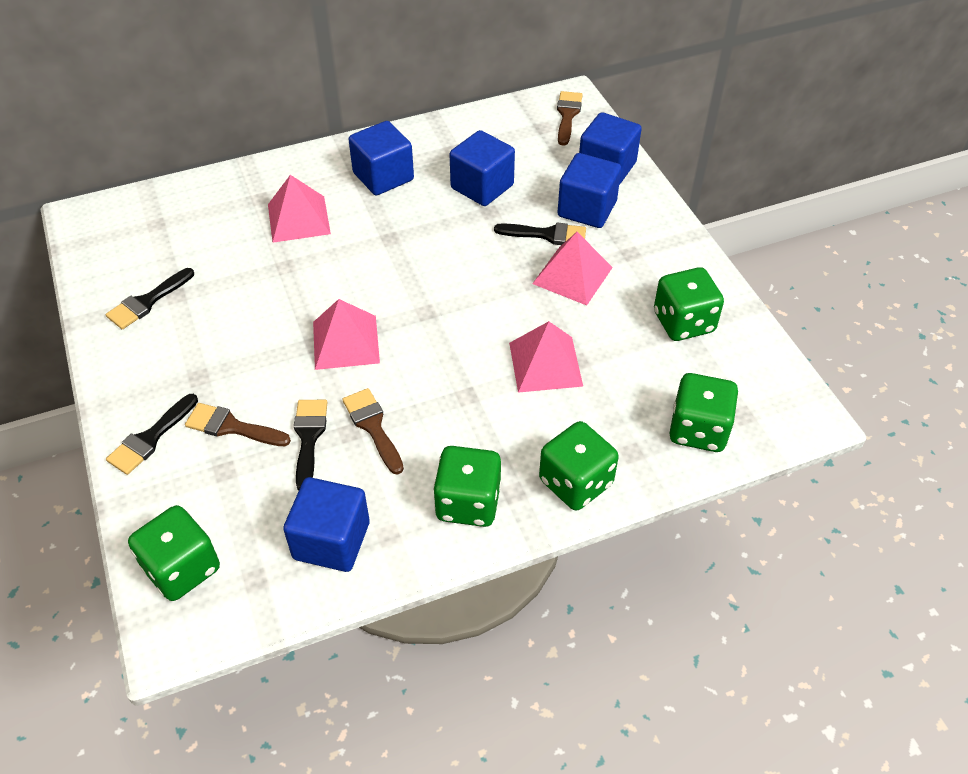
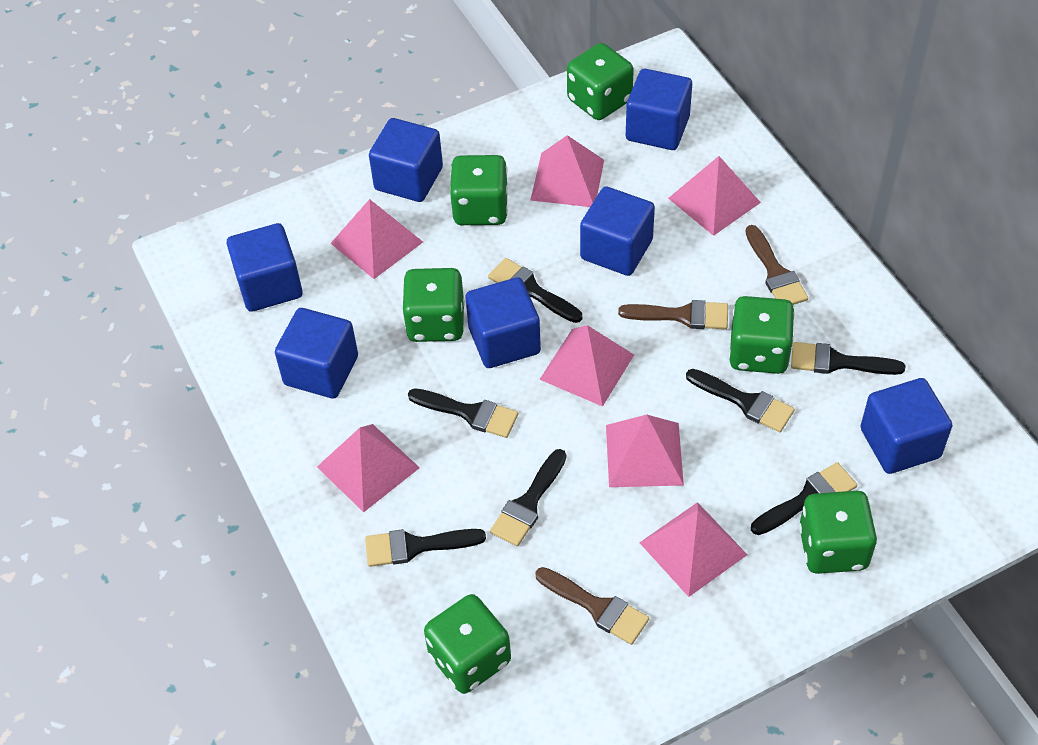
black brush: [106,268,194,329] [106,394,198,475] [294,400,328,490] [494,223,586,245] = 4 -> [365,529,486,567] [408,388,518,438] [488,258,582,323] [490,449,566,546] [686,369,795,432] [751,462,857,535] [791,342,905,375] = 7
blue cube: [283,477,370,572] [348,121,414,195] [450,130,515,206] [557,153,621,228] [579,112,642,185] = 5 -> [227,223,303,312] [275,308,358,398] [369,118,443,202] [465,277,541,368] [580,187,655,276] [626,69,692,150] [861,378,952,474] = 7
green dice: [128,505,220,601] [433,446,501,527] [539,421,619,510] [654,267,724,341] [669,373,739,452] = 5 -> [402,268,465,342] [424,594,511,694] [450,155,508,225] [567,43,634,120] [729,296,795,374] [799,491,877,574] = 6
pink pyramid: [268,175,331,243] [313,299,380,370] [509,321,583,393] [532,232,613,306] = 4 -> [317,424,420,512] [330,199,423,279] [531,135,604,207] [539,325,634,407] [606,415,684,487] [639,502,747,597] [668,156,761,236] = 7

